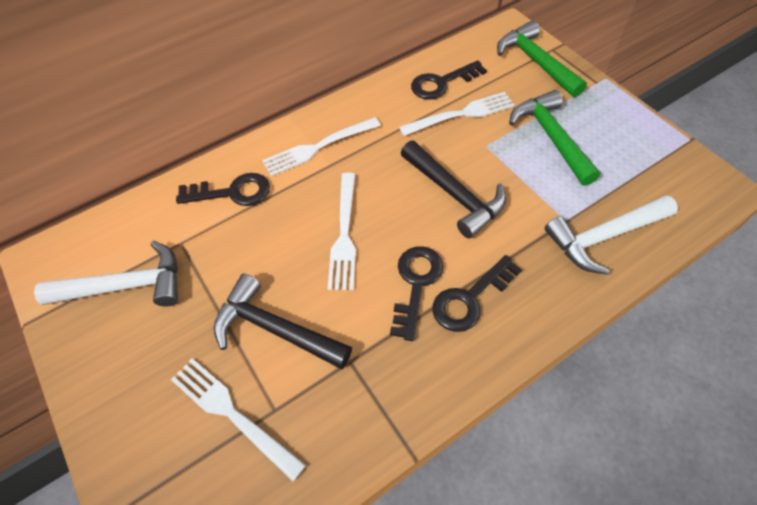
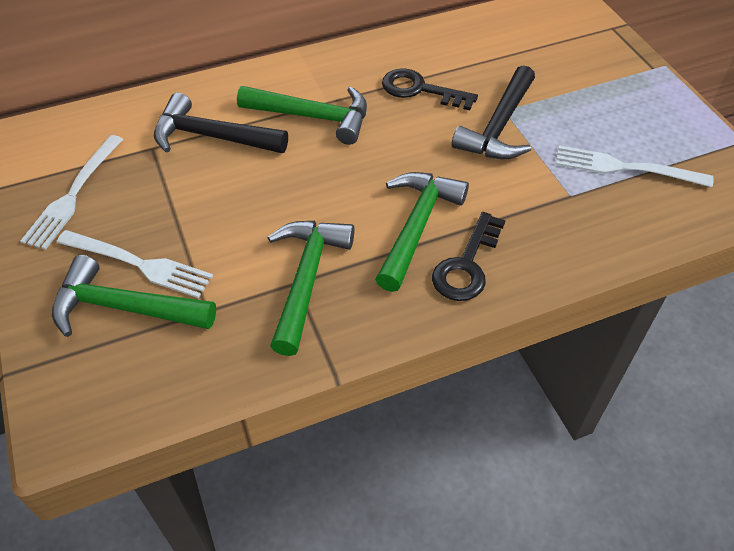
black key: [176,173,270,206] [390,246,443,341] [411,60,487,100] [432,255,522,332] = 4 -> [382,69,478,110] [432,212,506,301] = 2
green hammer: [497,21,587,97] [509,90,600,186] = 2 -> [52,255,216,337] [237,86,367,145] [267,221,355,356] [375,172,469,292] = 4
white fork: [171,359,306,481] [262,117,381,176] [328,173,356,290] [399,92,515,136] = 4 -> [20,135,123,250] [57,230,213,298] [556,145,713,187] = 3
white hammer: [34,241,178,306] [544,195,678,275] = 2 -> none = 0

